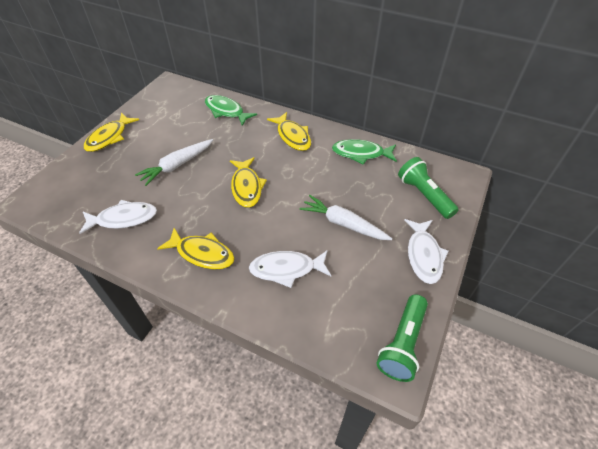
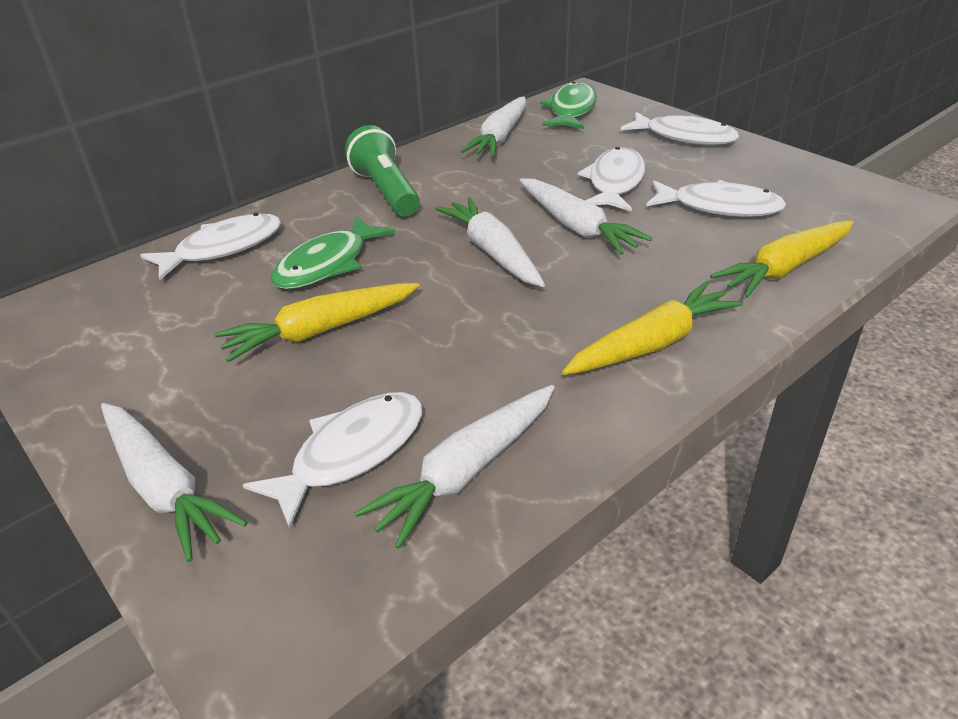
green flashlight: [376,294,428,382] [398,157,459,219] = 2 -> [345,125,420,216] = 1
white carrot: [135,139,213,186] [299,195,393,240] = 2 -> [101,403,248,562] [355,385,555,549] [435,197,545,287] [461,96,526,157] [519,178,652,255] = 5
white fish: [79,200,157,234] [249,250,332,288] [404,219,449,284] = 3 -> [140,213,281,280] [243,392,422,529] [578,147,645,211] [621,112,739,145] [646,180,786,217] = 5
yellow carrot: none = 0 -> [215,283,420,363] [562,281,743,375] [710,220,854,298] = 3
yellow fish: [84,112,139,152] [157,228,235,270] [230,157,267,208] [267,112,311,151] = 4 -> none = 0

